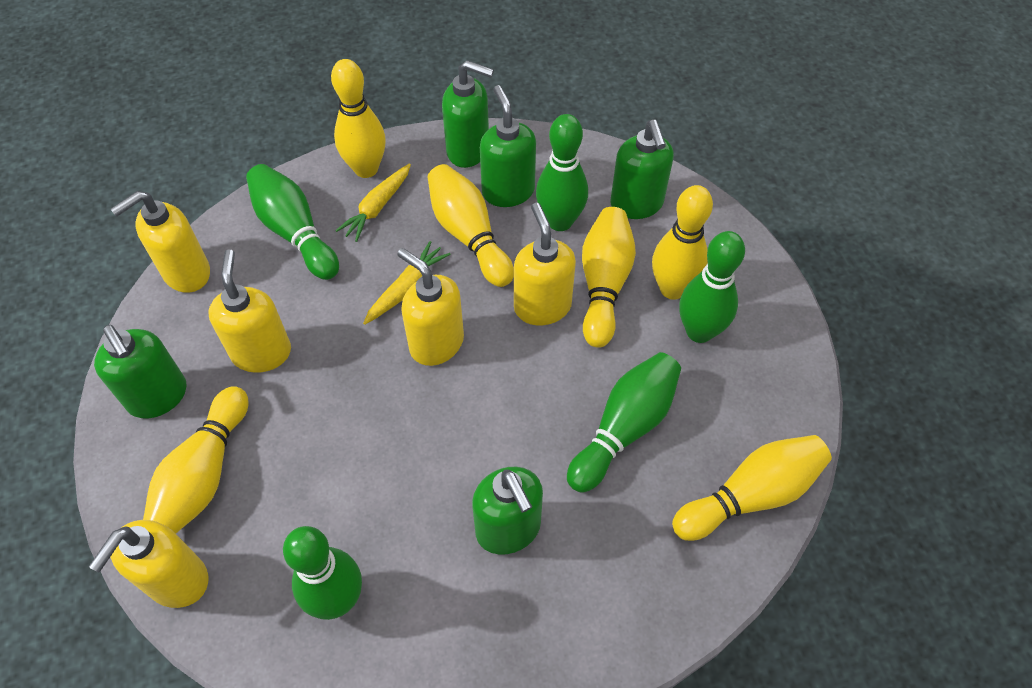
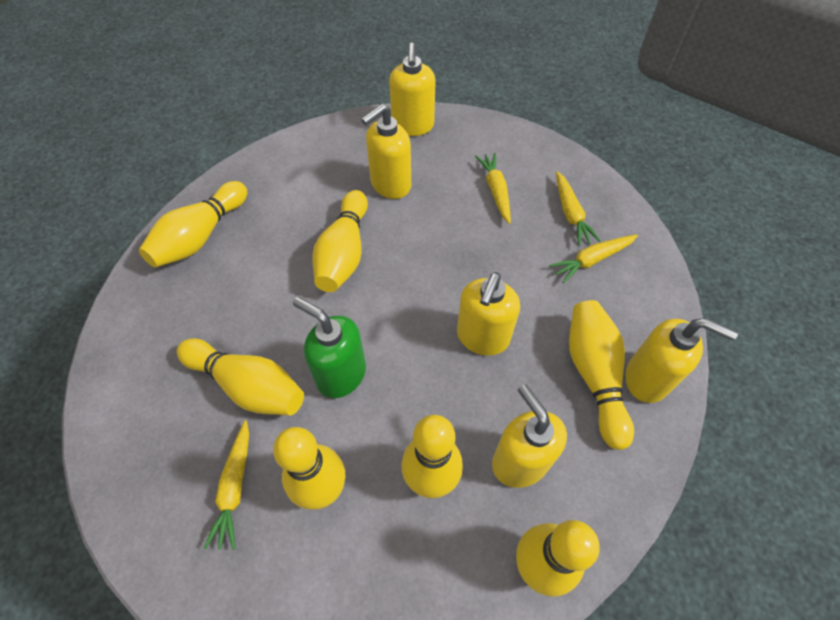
green bowling pin: [246,164,339,280] [283,526,362,620] [536,114,588,231] [567,352,681,493] [679,231,745,343] = 5 -> none = 0
green soap dispenser: [94,325,186,418] [442,60,494,168] [472,467,543,555] [480,85,536,207] [610,120,674,219] = 5 -> [293,297,366,398] = 1
yellow bowling pin: [143,386,248,533] [331,59,386,178] [428,164,514,287] [582,207,636,348] [652,185,713,300] [672,435,832,541] = 6 -> [139,181,247,268] [177,338,304,416] [273,427,345,510] [312,190,368,292] [402,415,463,498] [516,520,600,597] [569,300,634,450] = 7
yellow carrot: [335,163,411,242] [363,241,451,325] = 2 -> [203,420,249,550] [475,153,511,224] [550,234,638,283] [556,171,601,246] = 4

